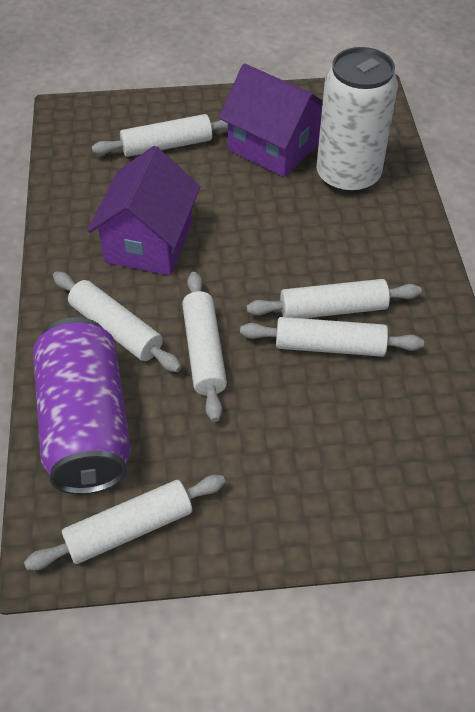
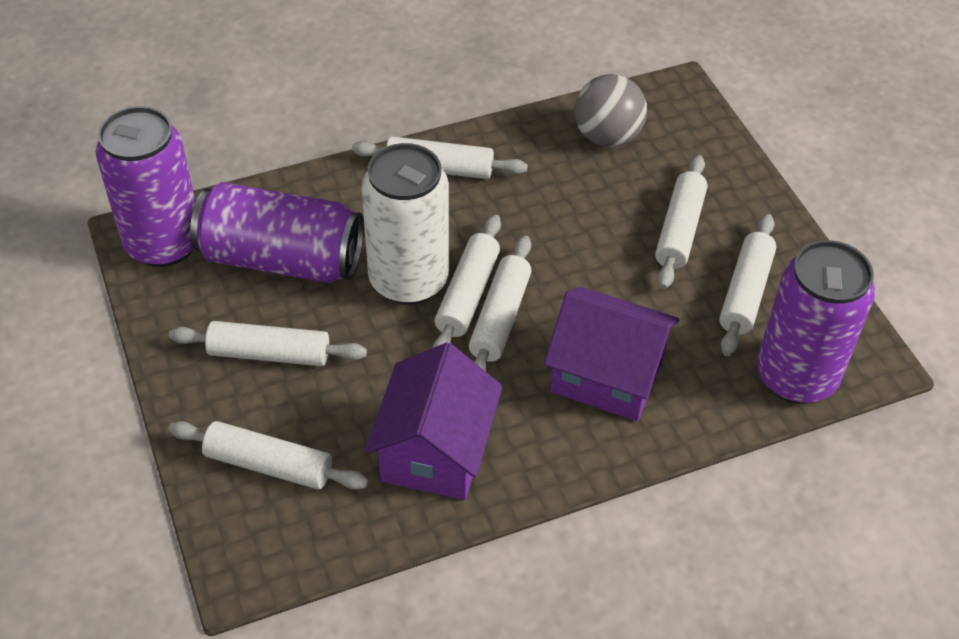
grey ball: none = 0 -> [575,74,647,147] = 1
purple can: [33,317,131,494] = 1 -> [96,106,195,267] [190,182,364,283] [757,240,875,404] = 3
white rolling pin: [24,475,226,570] [53,272,181,372] [92,114,228,157] [182,272,227,422] [240,317,424,357] [247,279,422,319] = 6 -> [168,421,368,490] [169,321,367,366] [352,136,528,179] [432,215,501,348] [469,235,532,371] [655,155,708,289] [719,214,776,356] = 7

